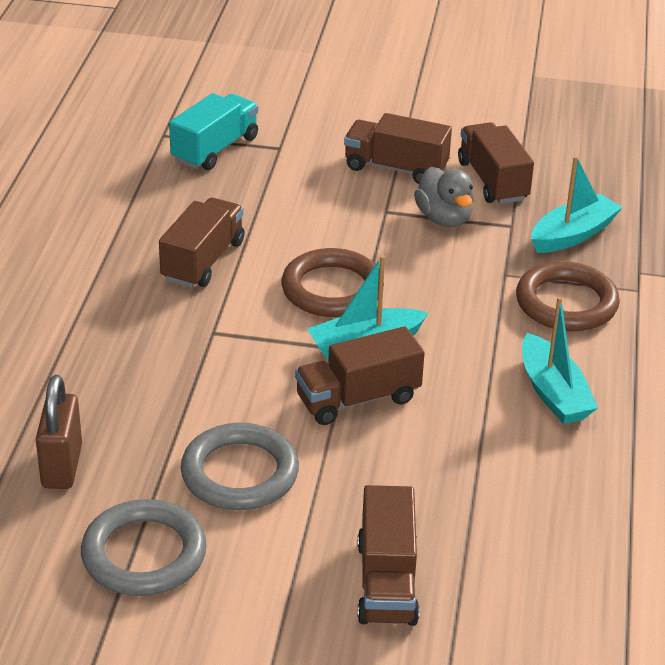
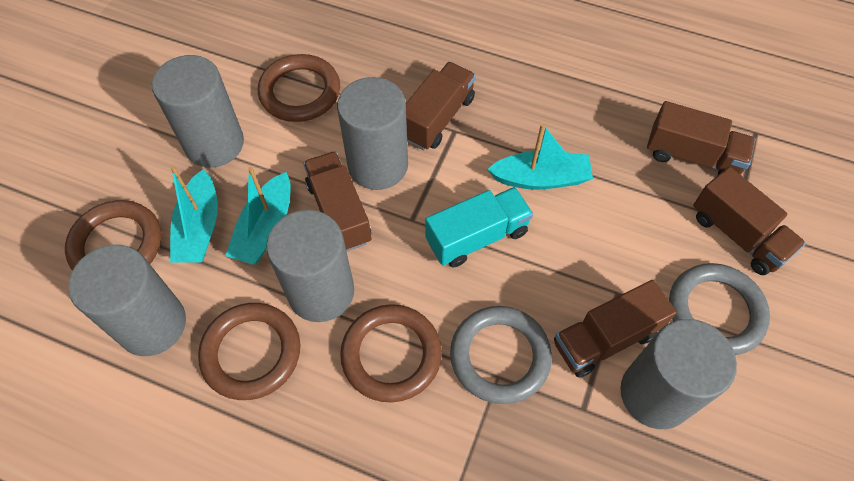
brown padlock: [36,375,82,489] = 1 -> none = 0
brown ring: [281,248,384,317] [516,261,620,331] = 2 -> [65,200,161,271] [198,303,300,400] [258,54,340,122] [340,304,442,402] = 4
grey cylinder: none = 0 -> [68,245,186,356] [152,55,244,168] [267,210,354,322] [337,77,408,190] [620,319,737,429] = 5
grey duck: [414,167,474,227] = 1 -> none = 0

